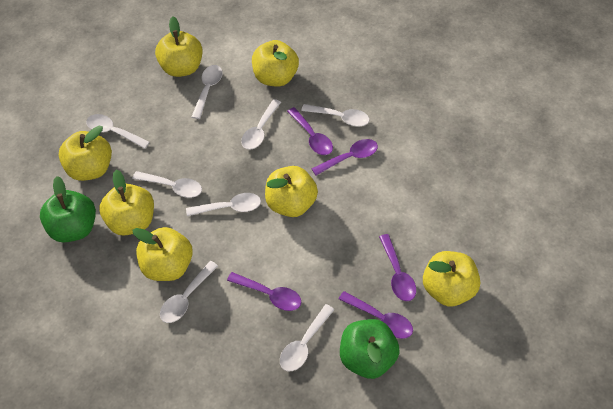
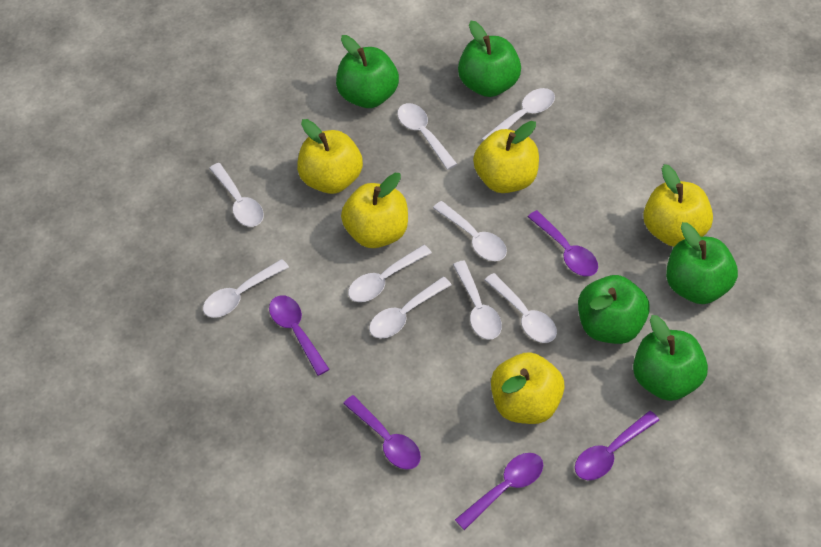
green apple: [40,176,96,243] [340,319,400,379] = 2 -> [336,35,399,108] [458,21,521,97] [578,275,650,344] [633,315,708,401] [666,222,738,304] = 5
white spoon: [86,114,150,149] [132,171,202,198] [160,261,218,323] [186,193,261,216] [192,65,223,119] [241,99,281,150] [280,304,334,371] [301,104,370,127] = 8 -> [203,259,289,318] [209,163,264,227] [348,245,432,302] [369,277,451,339] [397,103,457,170] [433,201,507,261] [453,260,502,340] [482,88,555,141] [485,273,557,343] = 9
yellow apple: [59,126,112,181] [99,170,154,236] [132,227,193,281] [155,16,203,77] [252,40,299,87] [265,166,318,217] [423,251,480,306] = 7 -> [297,119,363,194] [341,173,408,248] [473,121,539,193] [491,352,565,424] [643,164,713,247] = 5

